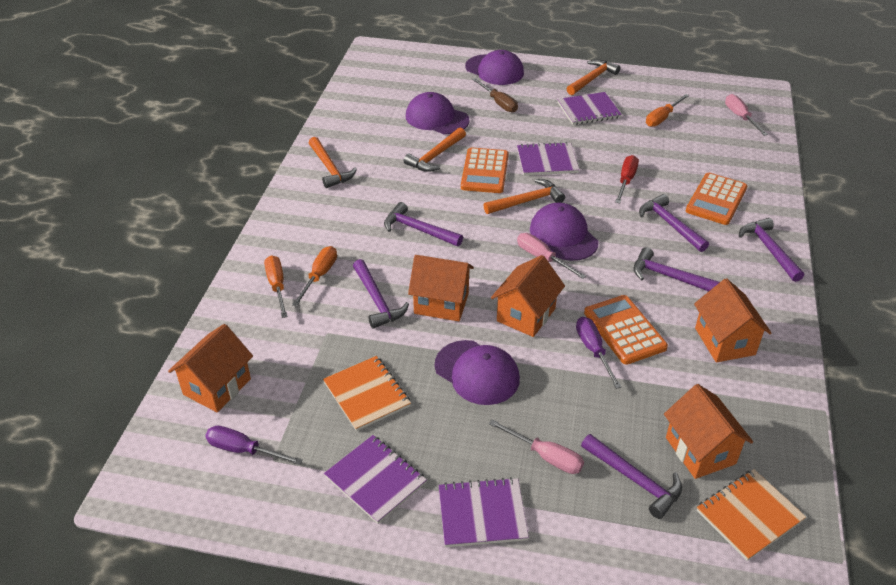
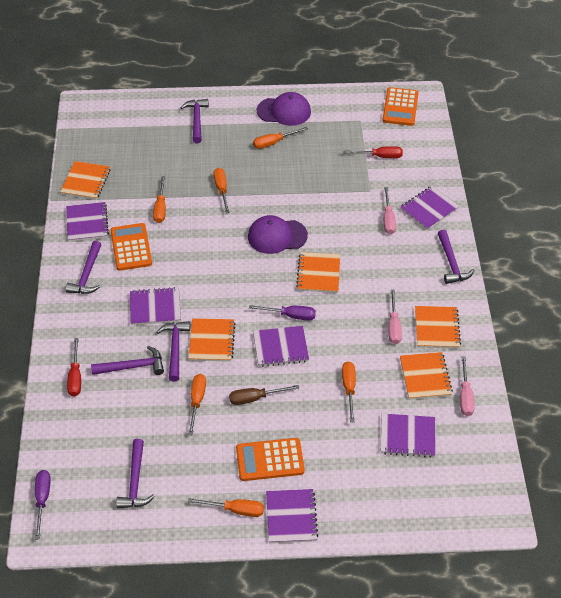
orange hammer: [309,137,357,188] [404,127,466,172] [483,179,565,214] [567,59,620,95] = 4 -> none = 0
orange house: [168,324,253,413] [408,255,474,321] [491,255,565,337] [664,384,753,479] [694,278,771,362] = 5 -> none = 0
orange notebook: [323,356,411,431] [697,469,806,561] = 2 -> [60,161,111,200] [188,318,235,362] [296,252,340,293] [400,352,453,400] [415,306,461,348] = 5
orange screwdriver: [264,255,287,318] [292,246,337,306] [646,94,689,127] = 3 -> [153,176,166,223] [188,374,206,435] [188,498,264,517] [214,168,230,213] [253,127,308,149] [342,361,356,422] = 6
purple cap: [406,92,469,134] [435,340,520,405] [465,50,524,85] [530,203,598,261] = 4 -> [248,215,308,254] [257,92,311,126] = 2
purple notebook: [324,435,427,524] [438,477,529,547] [517,142,579,175] [557,92,622,125] = 4 -> [66,202,109,242] [130,287,181,325] [253,326,309,367] [266,489,319,543] [381,414,436,458] [400,186,460,230] = 6
red screwdriver: [615,155,639,203] = 1 -> [67,338,81,397] [343,146,403,158] = 2

